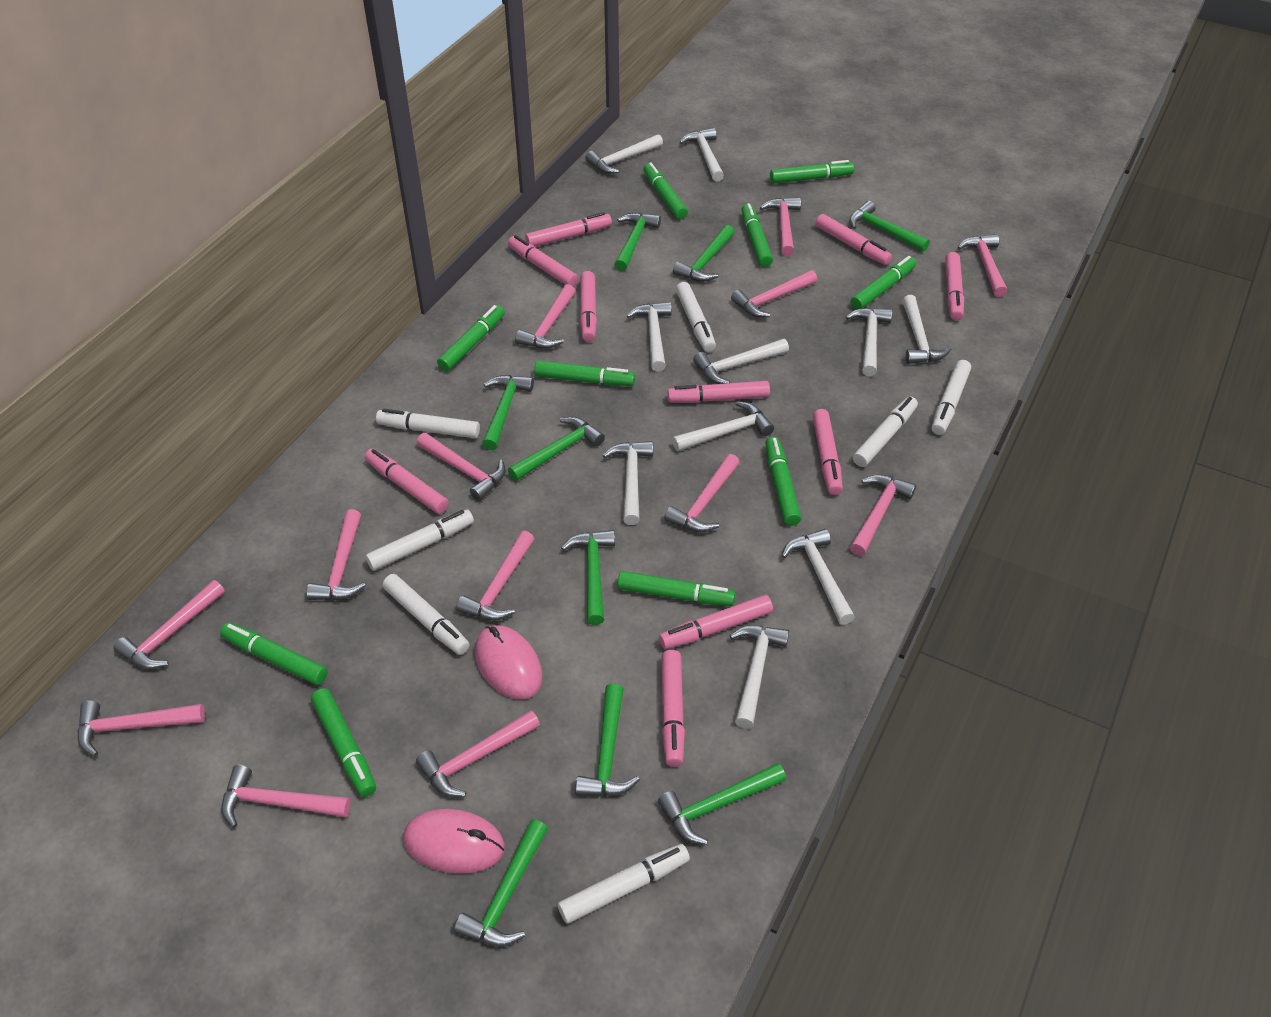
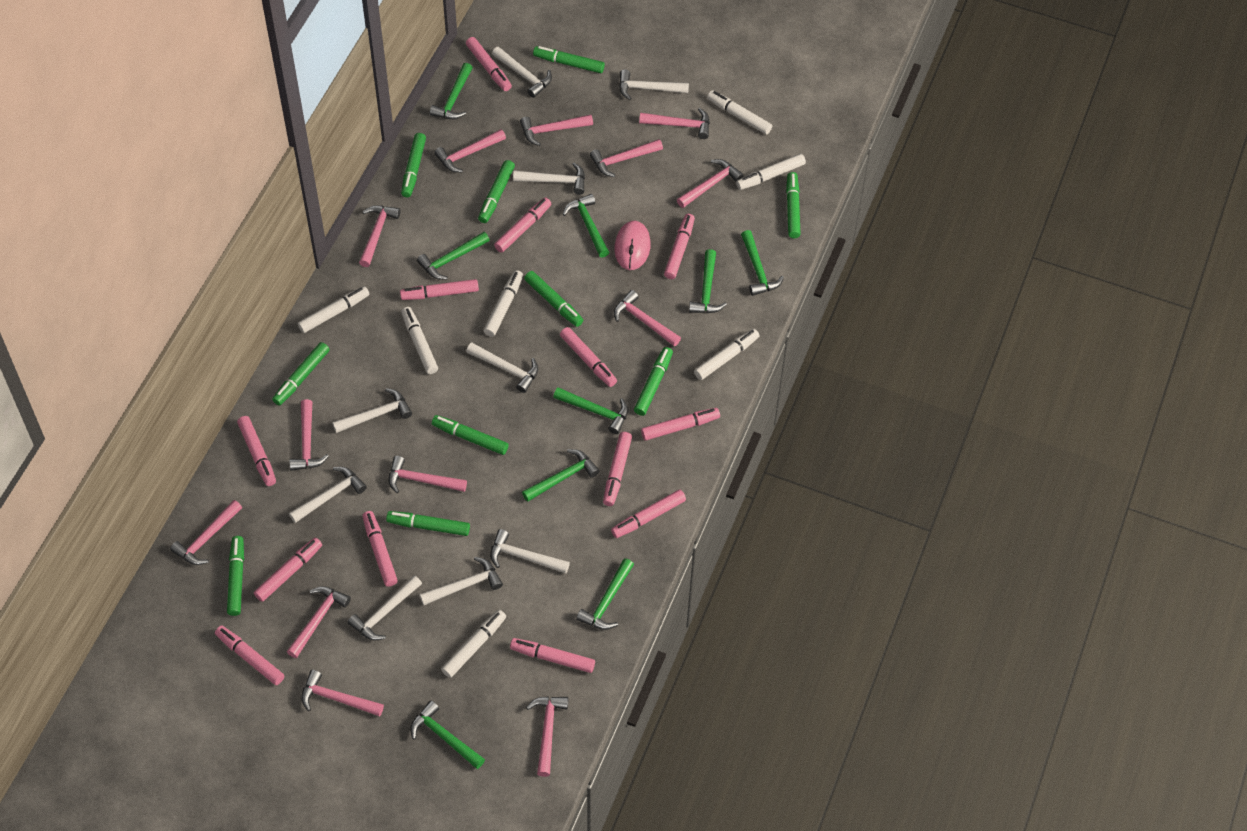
pink marker: [365,449,449,514] [508,235,578,287] [525,212,612,247] [580,271,597,342] [659,595,773,649] [661,650,685,767] [667,381,770,403] [812,409,843,495] [816,214,892,265] [945,252,964,321] = 10 -> [215,626,285,685] [237,416,276,486] [254,538,322,602] [362,511,398,587] [400,279,479,300] [466,37,512,91] [494,198,551,253] [510,638,595,673] [560,327,617,387] [603,432,632,506] [611,490,686,538] [641,408,720,440] [664,214,695,279] = 13
pink mouse: [403,809,505,874] [475,625,543,699] = 2 -> [614,221,651,270] = 1
white hammer: [586,134,663,174] [603,441,653,525] [627,302,672,372] [672,401,774,451] [679,128,724,182] [693,339,789,384] [730,625,789,729] [782,529,855,625] [846,308,892,376] [902,295,951,364] = 10 -> [289,467,367,523] [332,388,412,433] [348,575,422,640] [419,557,503,606] [466,342,538,393] [490,529,570,573] [492,47,552,98] [513,163,585,195] [619,69,689,100] = 9

